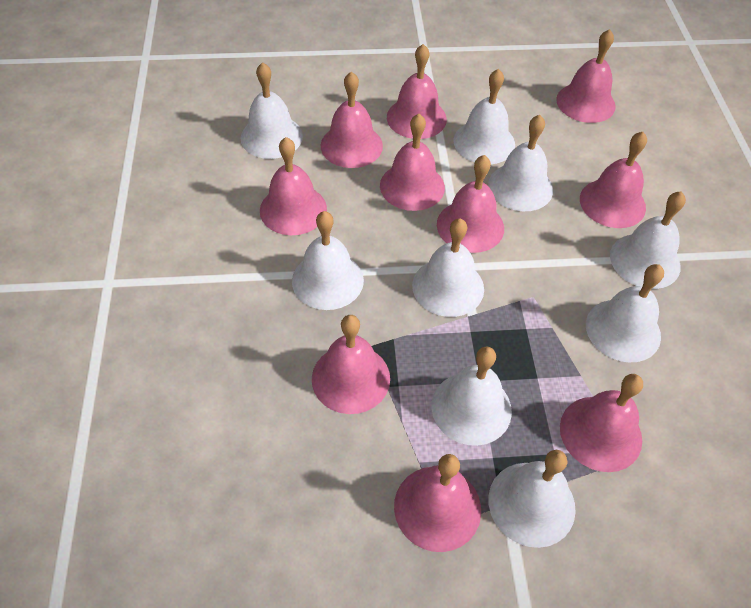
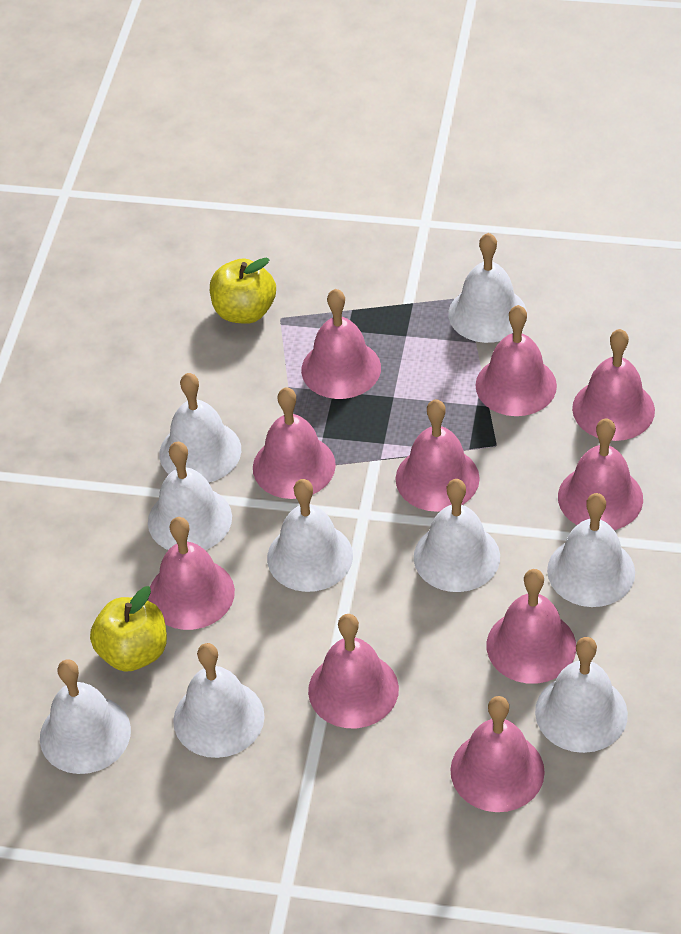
yellow apple: none = 0 -> [90,586,167,672] [210,258,276,324] = 2

